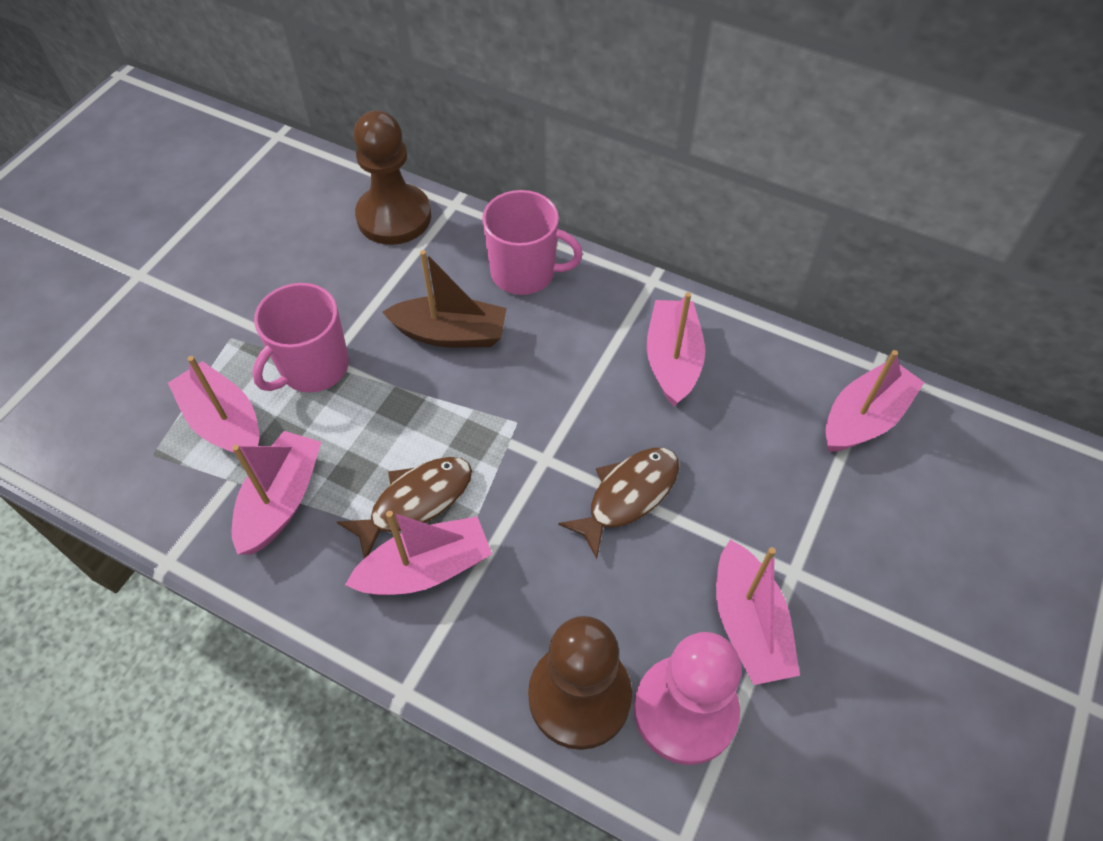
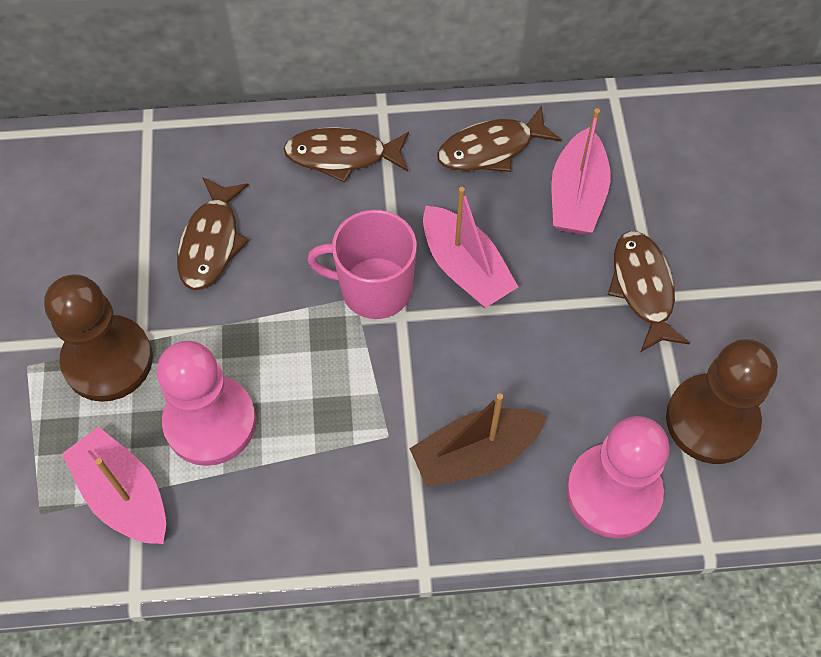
brown fish: [337,457,472,559] [558,448,679,559] = 2 -> [177,177,249,290] [283,127,409,183] [437,105,561,172] [608,231,690,352] = 4
pink boat: [168,356,259,454] [232,431,321,555] [345,511,492,595] [646,292,705,406] [716,540,800,685] [825,350,925,452] = 6 -> [62,426,166,544] [423,187,518,308] [551,108,610,235] = 3
pink mug: [253,283,349,392] [482,190,583,295] = 2 -> [307,210,417,319] = 1
pink pawn: [634,632,742,765] = 1 -> [157,341,256,466] [567,416,670,539] = 2

